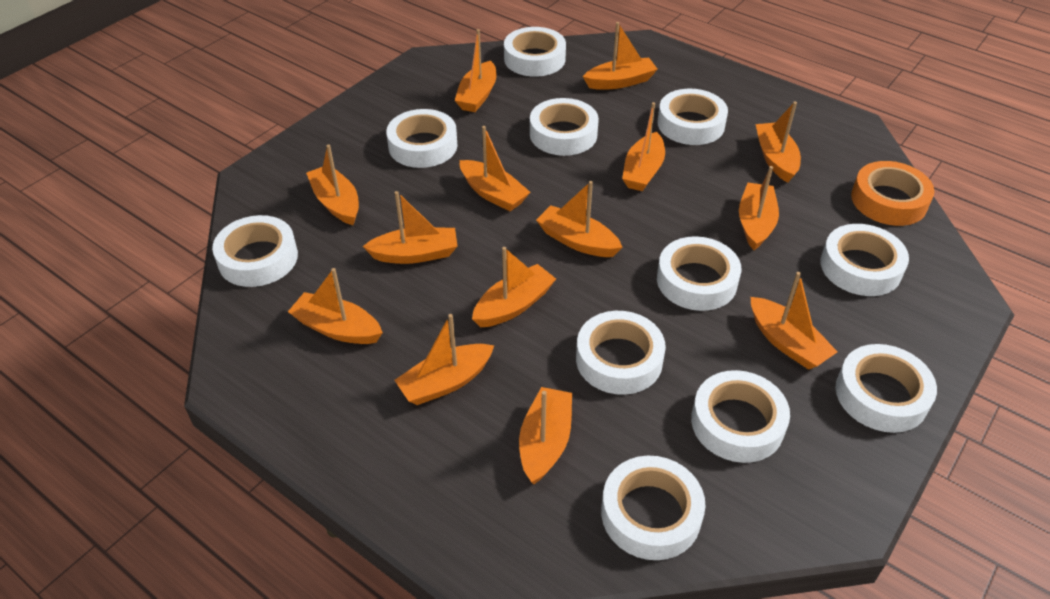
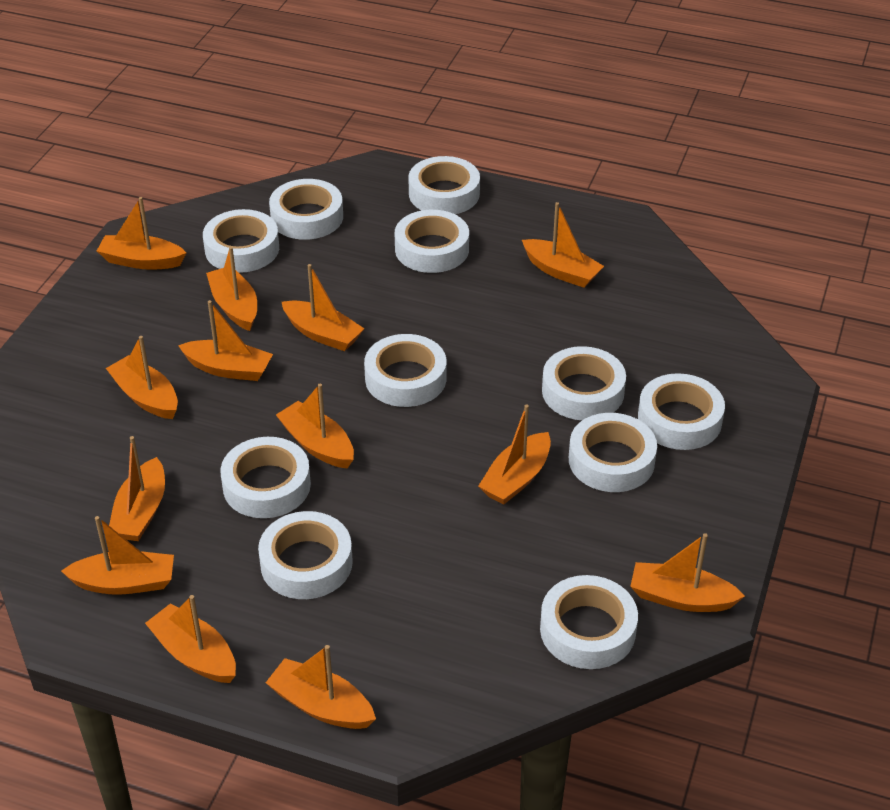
orange boat: [288,268,383,344] [306,145,359,225] [362,191,457,264] [394,314,494,405] [455,29,497,112] [460,126,531,211] [472,247,556,327] [519,387,572,484] [536,181,622,257] [583,22,658,90] [622,102,665,191] [739,166,779,250] [751,272,838,370] [756,101,801,183] = 14 -> [61,516,174,595] [97,197,186,270] [106,336,178,419] [109,436,165,541] [145,595,236,683] [178,300,273,381] [206,247,257,331] [266,645,376,729] [276,384,354,469] [282,264,365,351] [478,405,551,505] [522,202,604,288] [630,533,745,612] = 13
orange tape: [851,161,934,226] = 1 -> none = 0

